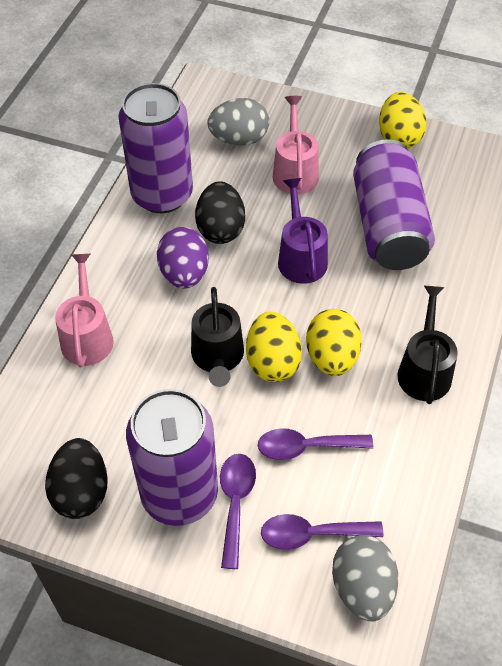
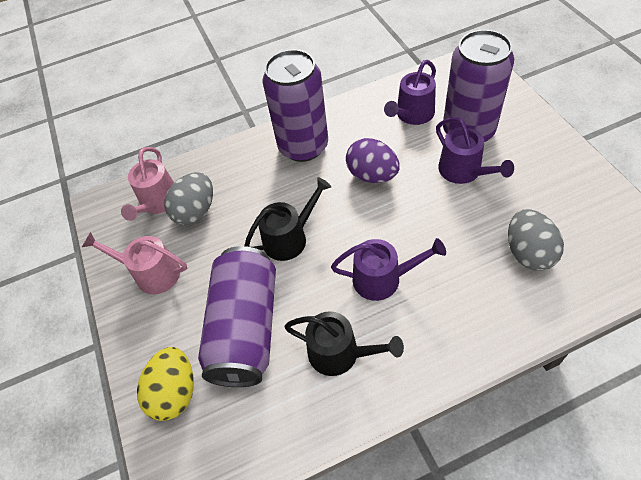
black egg: [45,438,108,519] [195,181,245,244] = 2 -> none = 0
purple spoon: [220,454,256,569] [258,428,373,460] [261,514,383,550] = 3 -> none = 0
purple watering can: [278,178,328,284] = 1 -> [331,238,446,301] [384,60,436,125] [436,117,514,184] = 3
yellow egg: [246,312,302,382] [306,309,362,376] [379,92,427,149] = 3 -> [137,347,194,421] = 1

